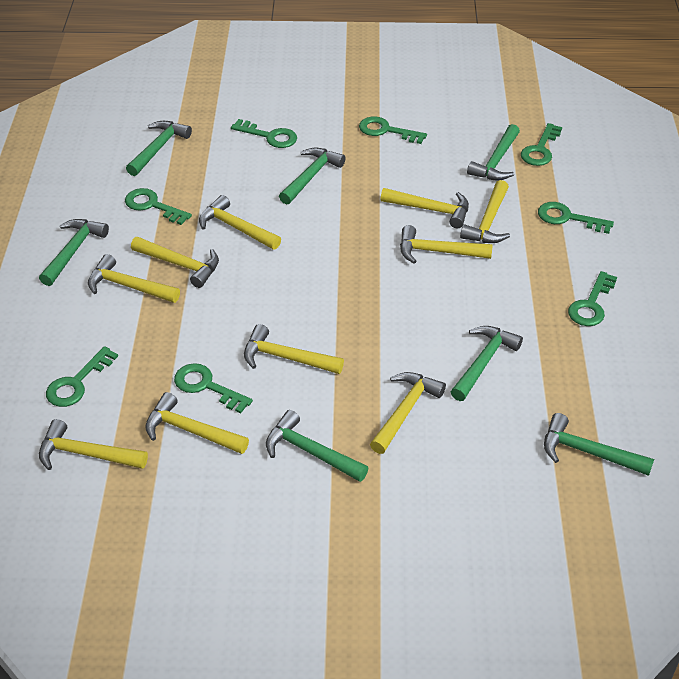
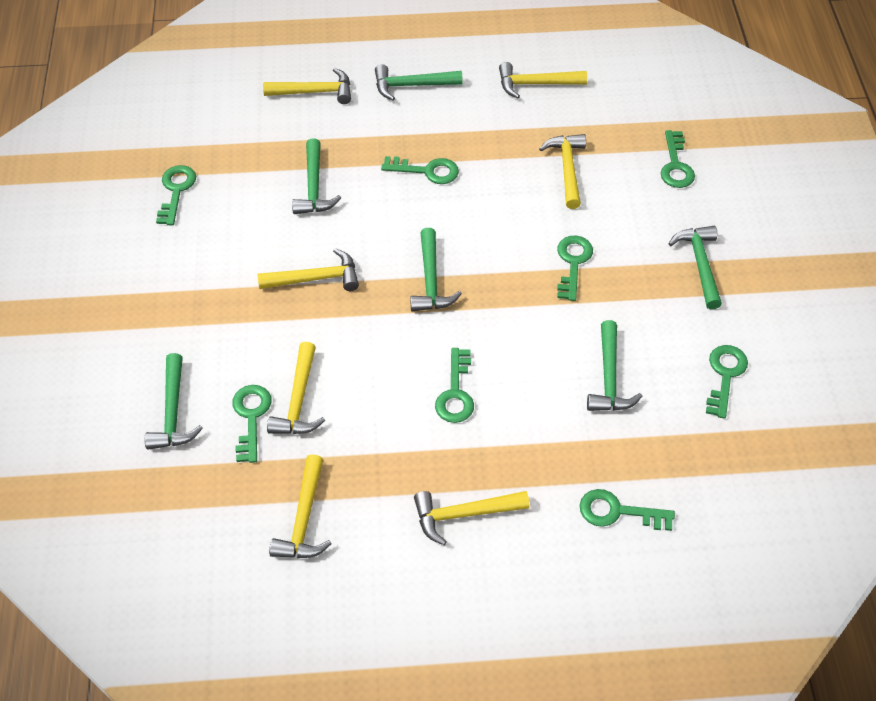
green hammer: [39,219,109,286] [126,121,192,176] [266,410,369,482] [279,148,346,204] [451,326,523,401] [467,124,520,180] [544,413,654,476] = 7 -> [145,353,203,450] [292,139,341,214] [375,64,463,101] [410,228,462,311] [587,320,642,411] [668,226,722,309] = 6
yellow hammer: [39,419,148,470] [88,254,180,303] [131,237,219,288] [145,392,249,454] [199,195,281,250] [244,324,344,374] [370,372,446,454] [381,188,469,229] [400,225,493,263] [460,180,510,243] = 10 -> [258,248,359,291] [263,68,351,104] [267,342,325,434] [269,454,332,558] [414,491,530,545] [499,62,587,98] [539,134,586,209] = 7

